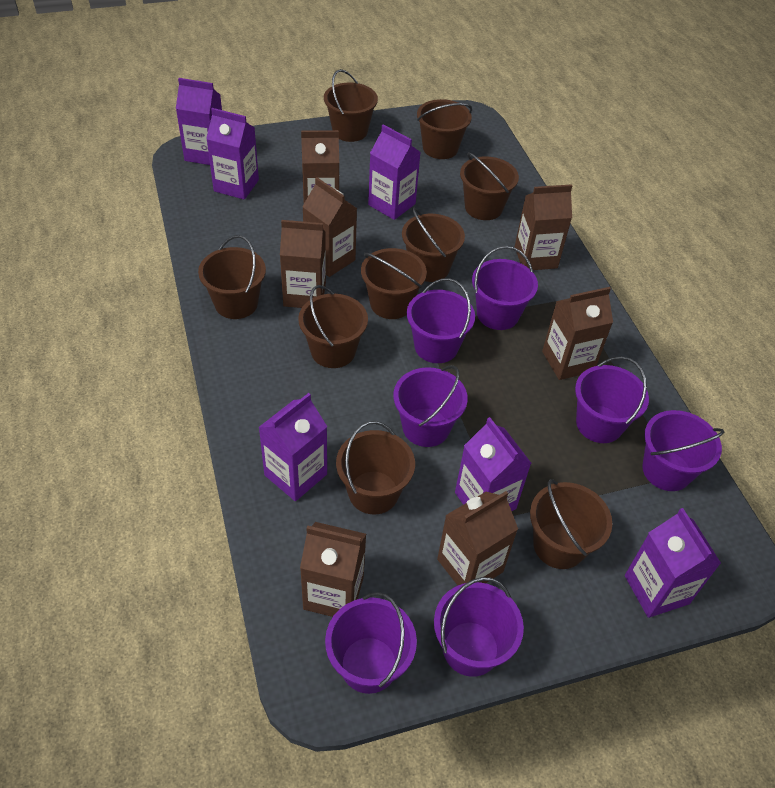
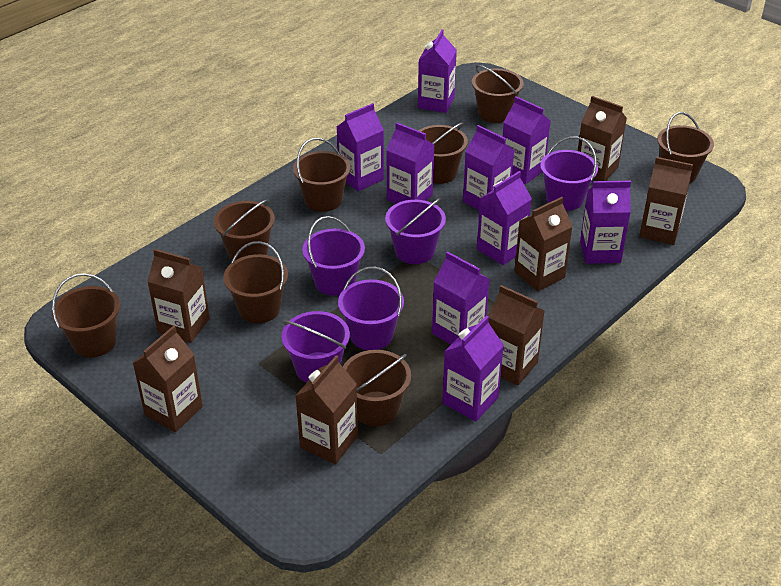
brown bucket: [198,235,266,319] [298,285,368,368] [324,69,378,142] [336,421,415,514] [361,248,427,319] [402,208,465,282] [417,99,472,159] [460,152,519,220] [530,479,612,569] = 9 -> [52,273,120,358] [214,199,275,261] [223,241,288,323] [293,138,350,212] [343,350,411,426] [418,123,468,184] [472,65,524,123] [657,112,714,183] = 8
purple bucket: [325,592,417,694] [393,365,468,447] [407,278,475,363] [434,577,524,677] [472,246,538,330] [575,356,649,443] [642,410,724,491] = 7 -> [281,311,350,383] [302,216,365,296] [338,267,404,350] [385,198,446,264] [540,136,598,211] = 5
purple carton: [176,78,222,165] [206,108,259,200] [258,393,327,501] [368,124,421,220] [455,417,531,511] [625,508,721,618] = 6 -> [337,103,384,191] [386,123,434,204] [418,29,457,113] [432,252,490,345] [442,316,504,421] [463,125,515,210] [477,171,532,265] [503,96,550,184] [580,181,631,264] = 9

